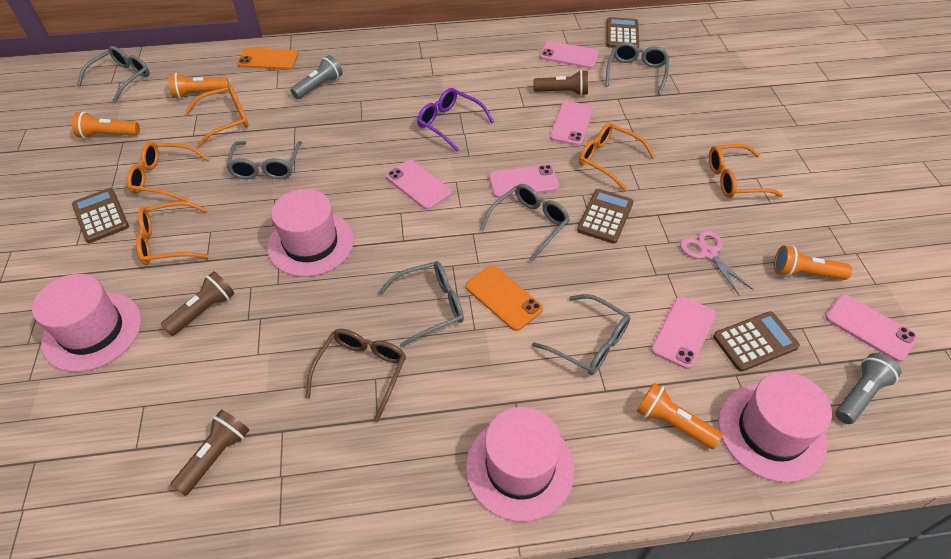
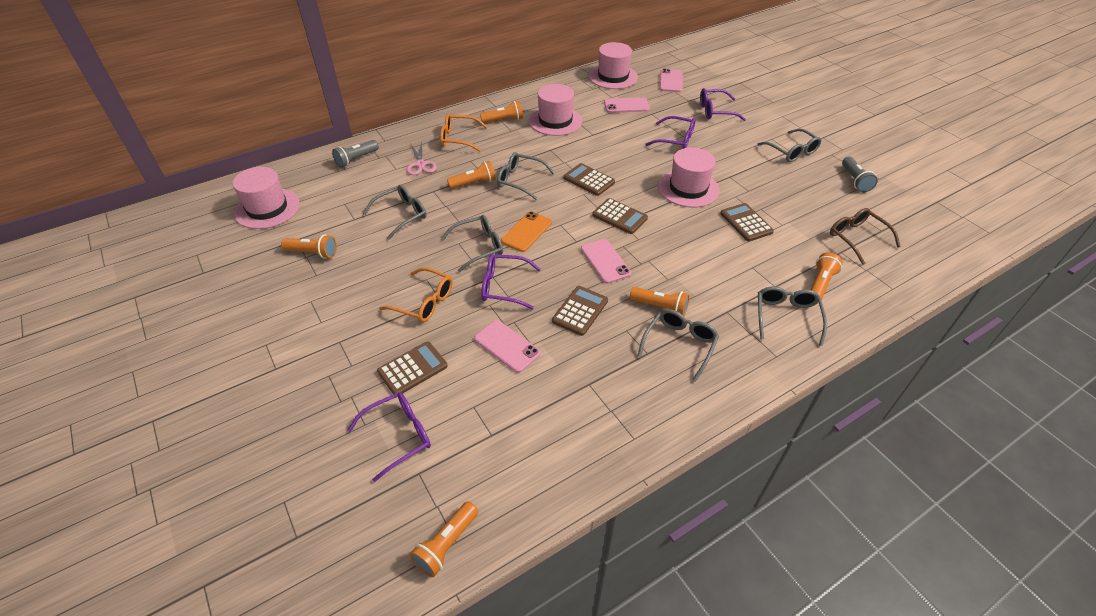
brown calculator: [72,188,129,243] [577,189,634,244] [606,17,639,49] [713,311,800,372] = 4 -> [377,341,448,394] [552,286,608,336] [564,163,615,196] [592,198,648,234] [720,203,774,241] = 5
brown flashlight: [161,271,235,336] [170,410,249,496] [533,70,588,96] = 3 -> none = 0
orange flashlight: [72,112,140,139] [168,73,229,99] [637,383,723,449] [774,245,852,280] = 4 -> [281,235,337,259] [409,501,478,577] [447,161,496,189] [480,101,523,123] [630,287,689,316] [810,253,843,300] = 6
orange glasses: [126,142,209,202] [136,201,209,265] [185,85,249,146] [579,122,655,191] [709,144,783,198] = 5 -> [379,267,453,322] [440,114,487,152] = 2
orange phone: [237,48,299,69] [466,266,543,331] = 2 -> [501,211,552,252] = 1
pink phone: [386,160,452,210] [489,165,559,198] [540,41,599,68] [550,101,593,146] [651,296,716,369] [825,294,918,362] = 6 -> [474,320,541,373] [581,239,631,284] [604,97,650,113] [660,68,683,92] = 4
purple glasses: [417,88,494,152] = 1 -> [347,392,431,482] [481,254,541,309] [645,116,695,149] [700,88,746,121] = 4

